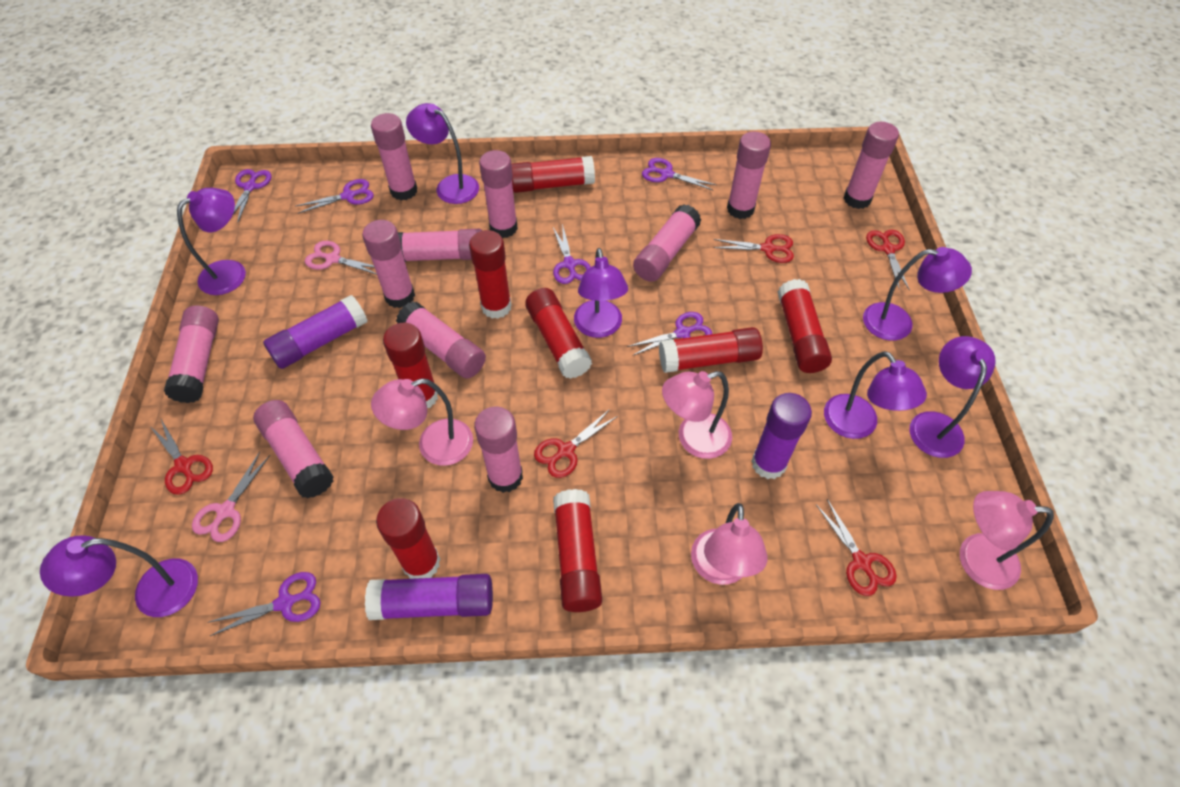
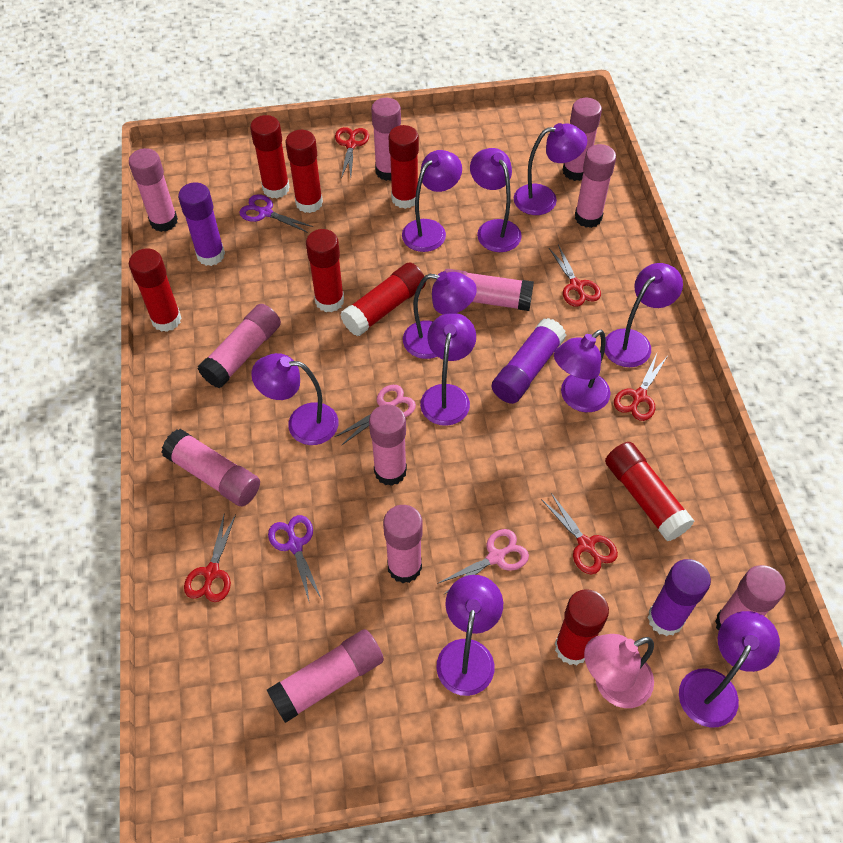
pink lamp: [371,378,473,466] [662,371,732,459] [691,503,768,585] [960,491,1054,590] = 4 -> [584,634,654,708] = 1
purple lamp: [40,535,198,617] [177,188,246,295] [406,103,479,204] [574,248,628,338] [824,351,927,439] [863,247,972,340] [910,336,996,458] = 7 -> [251,353,339,445] [402,150,462,252] [403,271,477,359] [420,313,476,426] [436,575,503,696] [470,148,522,252] [514,123,587,215] [554,330,611,412] [605,263,683,367] [679,611,780,728] = 10
purple scissors: [207,572,321,636] [232,169,272,223] [295,179,374,214] [552,224,591,284] [627,312,712,356] [642,158,717,190] = 6 -> [239,194,313,233] [268,515,322,604] = 2

